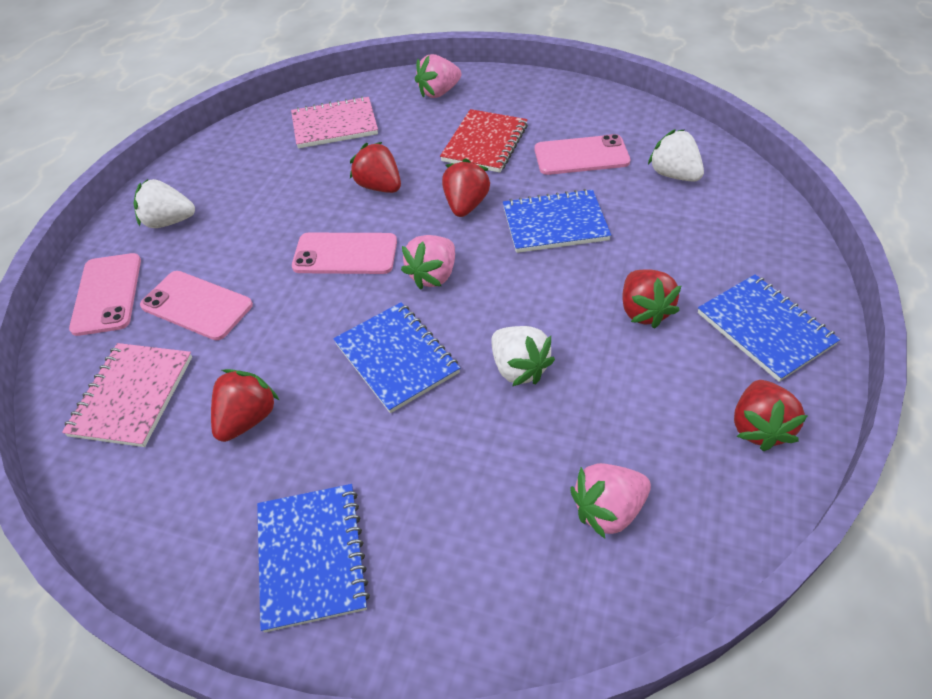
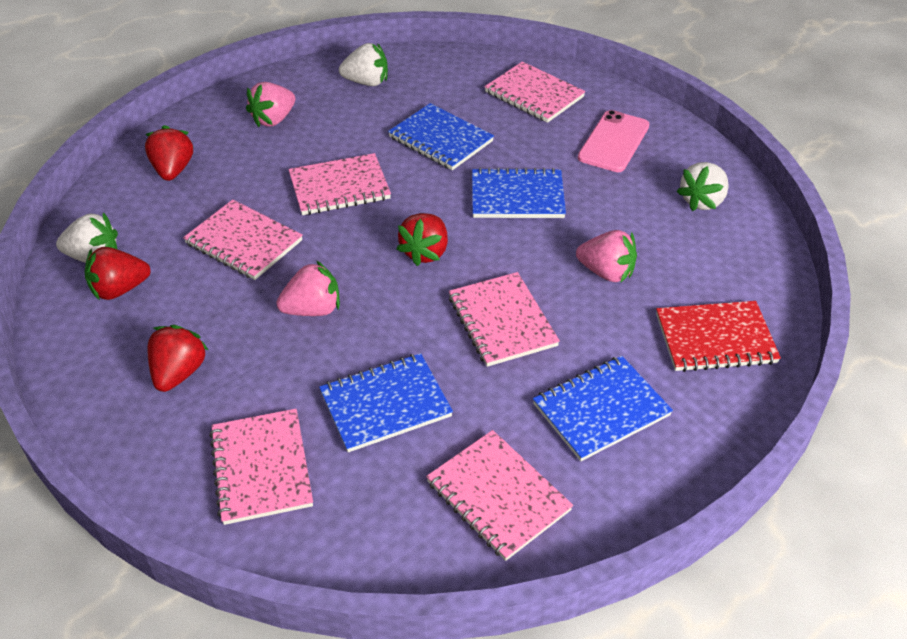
pink notebook: [62,343,192,447] [291,96,378,148] = 2 -> [183,200,303,280] [209,409,313,525] [288,153,391,215] [426,430,573,561] [449,272,560,367] [484,61,586,123] = 6
pink phone: [69,253,141,336] [140,271,253,340] [292,233,397,274] [535,134,630,175] = 4 -> [578,110,650,172] = 1
red strawberry: [211,369,280,442] [350,142,401,193] [442,159,490,217] [622,269,682,329] [734,380,808,451] = 5 -> [85,247,150,301] [145,125,193,181] [147,325,209,392] [397,213,448,266] = 4

